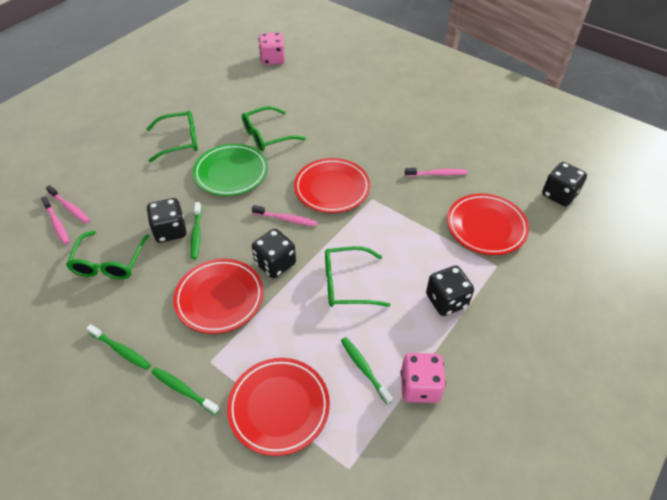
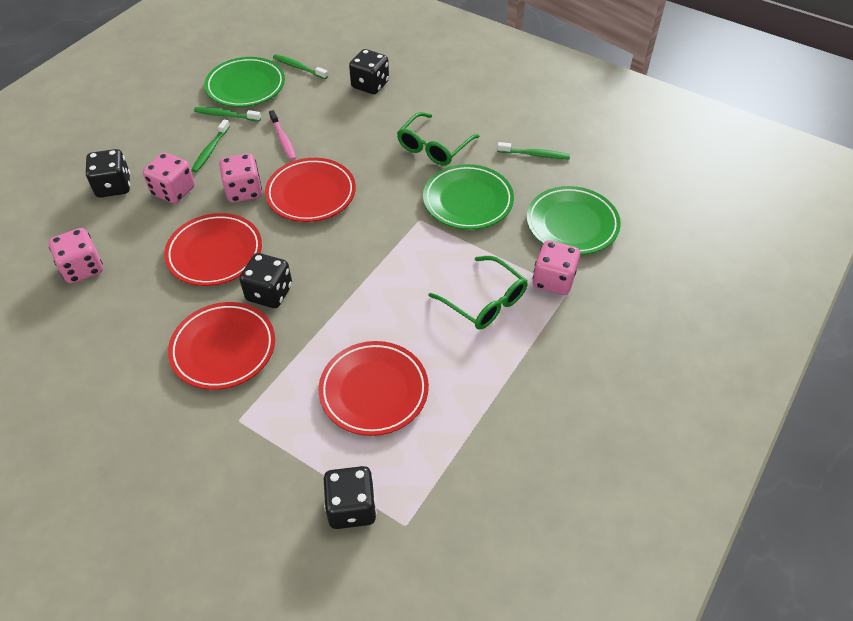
green glasses: [66,231,149,279] [146,111,198,162] [242,106,306,151] [325,246,390,307] = 4 -> [397,112,480,166] [429,256,528,330] = 2
green plate: [193,144,268,196] = 1 -> [204,57,285,107] [423,164,514,230] [527,186,621,255] = 3
pink dice: [259,32,285,65] [401,353,446,403] = 2 -> [49,228,103,284] [143,152,195,204] [219,153,262,203] [533,240,580,295] = 4
pink toothbrush: [41,196,70,244] [46,185,90,223] [252,205,317,226] [405,168,467,177] = 4 -> [269,110,296,161] = 1

